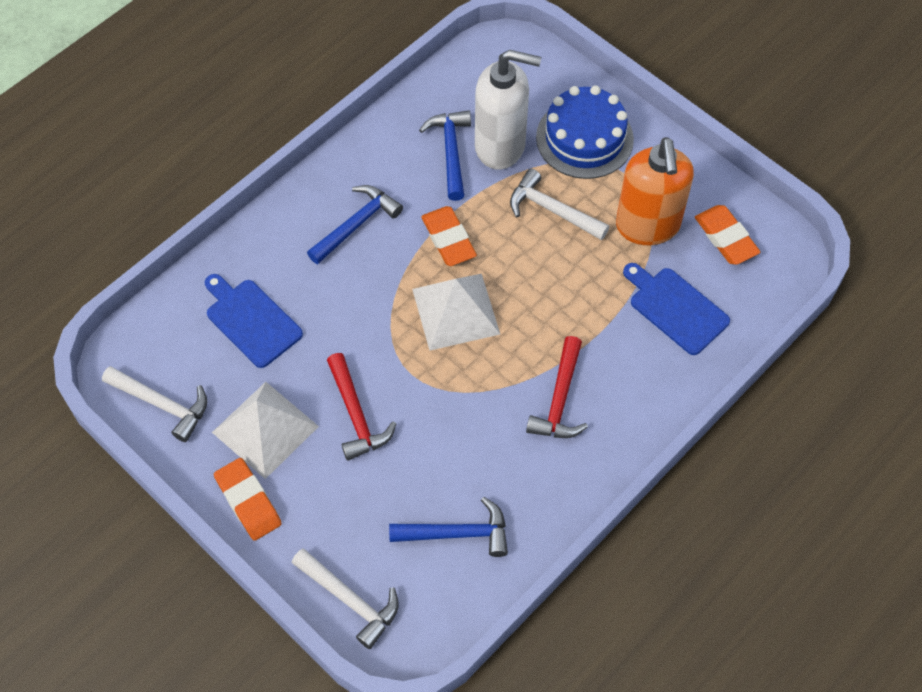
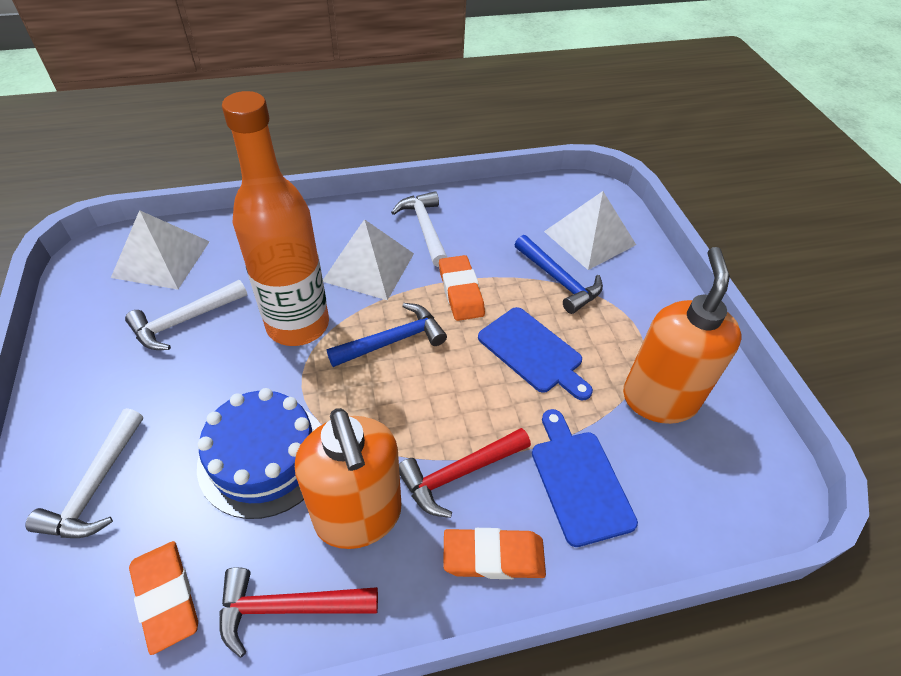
blue hammer: [307,185,403,264] [389,497,508,557] [419,110,471,201] = 3 -> [327,303,447,367] [514,235,603,314] = 2
orange bottle: none = 0 -> [222,91,329,346] = 1
orange soap dispenser: [616,137,694,245] = 1 -> [295,408,401,549] [623,247,741,424] = 2
white pyramid: [212,382,319,479] [412,274,500,351] = 2 -> [111,210,210,289] [323,219,414,300] [544,191,636,270] = 3
white soap dispenser: [475,50,541,170] = 1 -> none = 0

